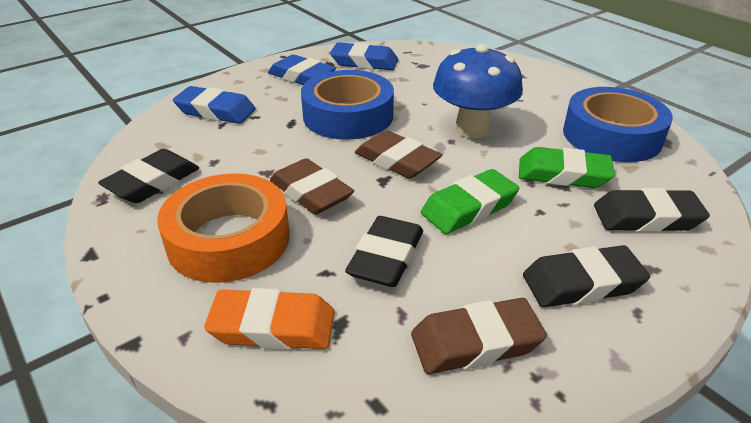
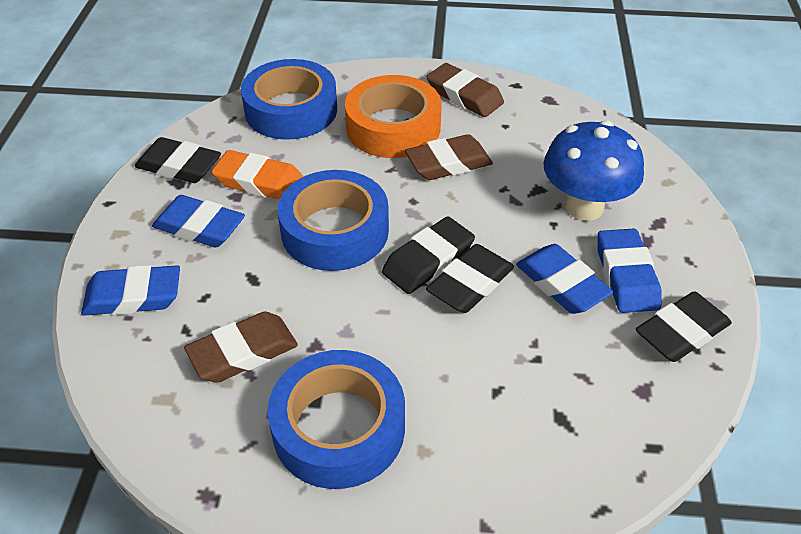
blue eraser: [173,86,256,124] [268,54,336,85] [330,42,398,70] = 3 -> [81,265,180,316] [152,195,245,247] [516,244,614,314] [597,228,662,313] = 4
blue tape: [301,70,394,140] [563,87,673,162] = 2 -> [241,59,337,140] [268,350,405,489] [278,170,389,271] = 3
green eraser: [421,169,519,234] [519,147,615,188] = 2 -> none = 0

